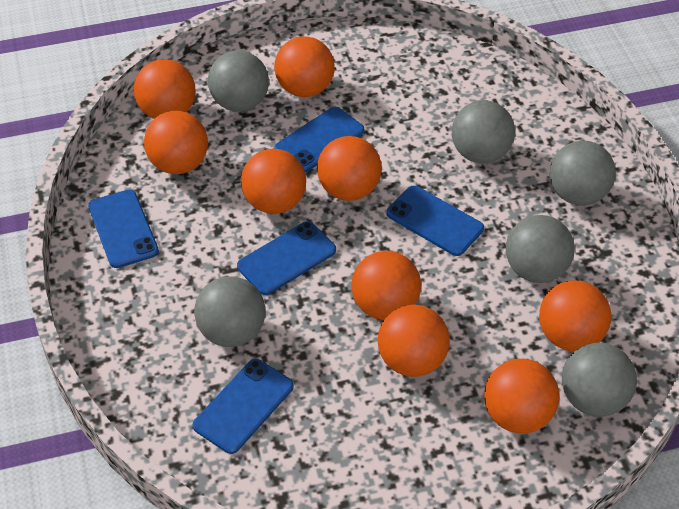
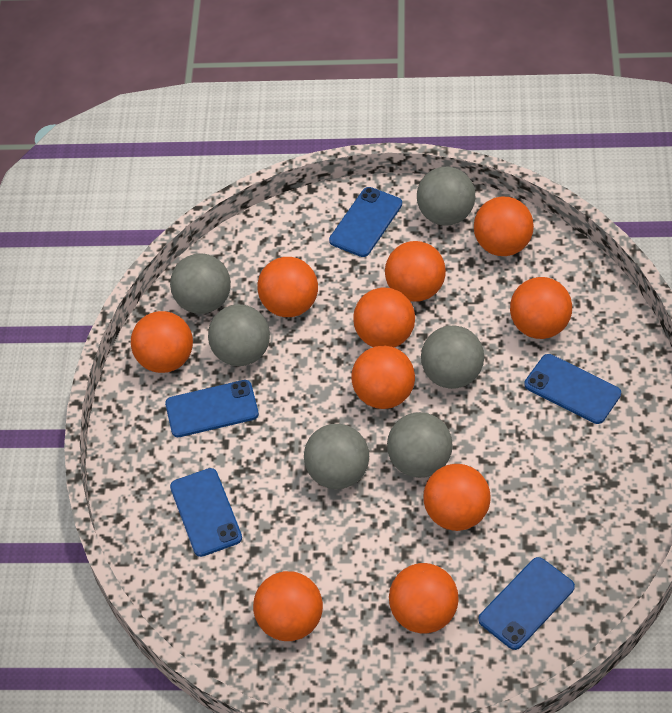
orange ball: [134,59,196,119] [144,111,208,174] [241,149,306,214] [274,36,335,97] [317,136,382,201] [351,251,421,320] [378,304,450,377] [484,359,560,433] [539,281,611,351] = 9 -> [131,311,193,373] [253,571,323,641] [257,257,318,317] [351,345,415,409] [353,287,415,347] [385,241,446,301] [389,563,459,634] [423,464,491,531] [474,196,534,256] [510,277,572,339] = 10

